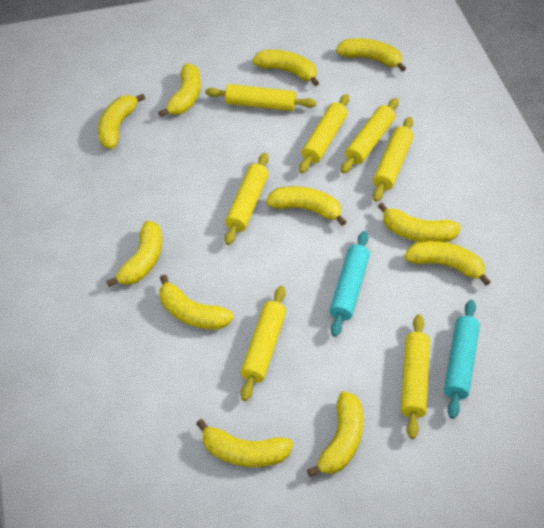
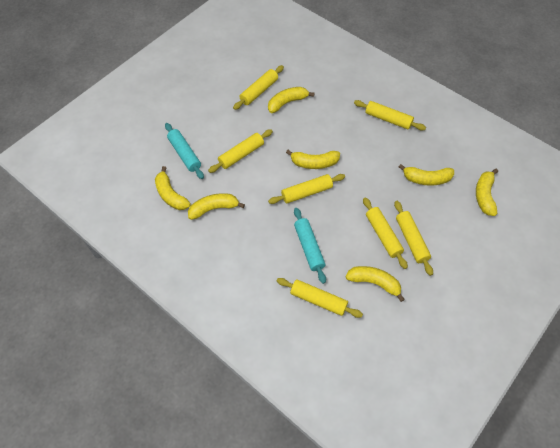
yellow banana: [98,94,145,149] [107,221,162,287] [158,63,201,117] [159,274,234,330] [196,419,293,467] [253,50,319,86] [266,186,346,226] [307,392,363,477] [336,38,406,72] [378,203,461,242] [404,241,491,286] = 11 -> [155,166,191,210] [188,193,245,220] [268,87,315,113] [286,150,340,169] [345,266,405,302] [399,164,454,186] [476,169,498,216] = 7

